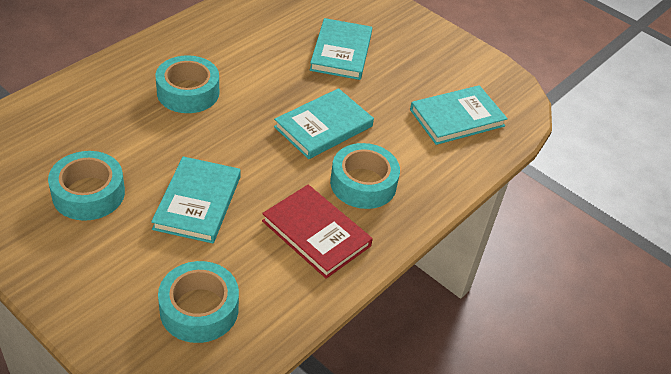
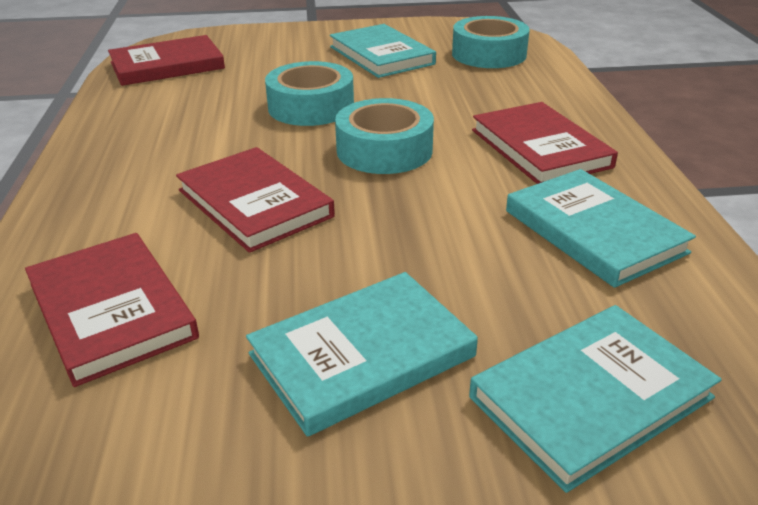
red book: [262,185,373,279] = 1 -> [25,233,199,387] [108,35,225,86] [176,147,335,253] [472,102,618,184] = 4
turquoise tape: [48,151,125,221] [155,55,219,113] [158,261,239,343] [330,143,400,209] = 4 -> [265,61,354,126] [335,98,434,174] [452,16,530,68] = 3

